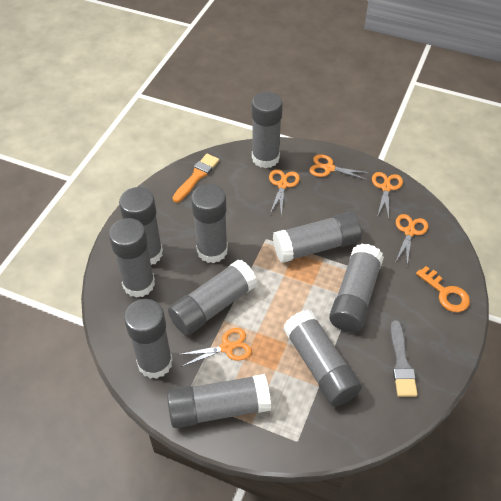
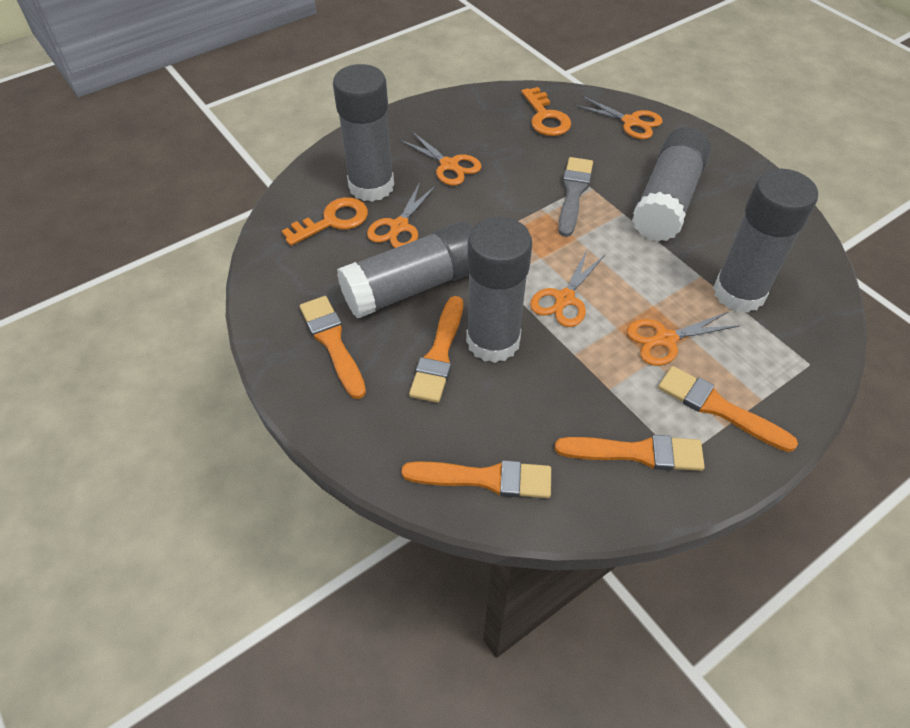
grey glue stick: [109,218,155,298] [119,187,163,265] [124,299,173,379] [167,374,271,428] [168,259,257,335] [191,184,228,263] [252,92,283,168] [273,212,362,263] [283,310,362,407] [329,244,384,332] = 10 -> [333,64,394,202] [337,221,473,318] [466,217,533,363] [632,127,711,242] [713,169,818,313] = 5
orange brush: [172,154,219,203] = 1 -> [300,296,366,399] [401,460,551,498] [409,296,463,403] [555,435,705,471] [658,366,798,452] = 5
orange key: [416,266,470,312] = 1 -> [282,197,368,246] [522,87,571,136] = 2

